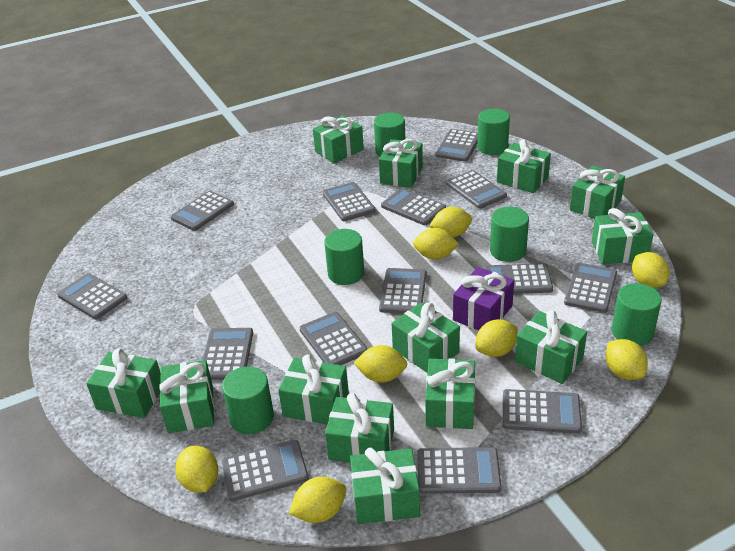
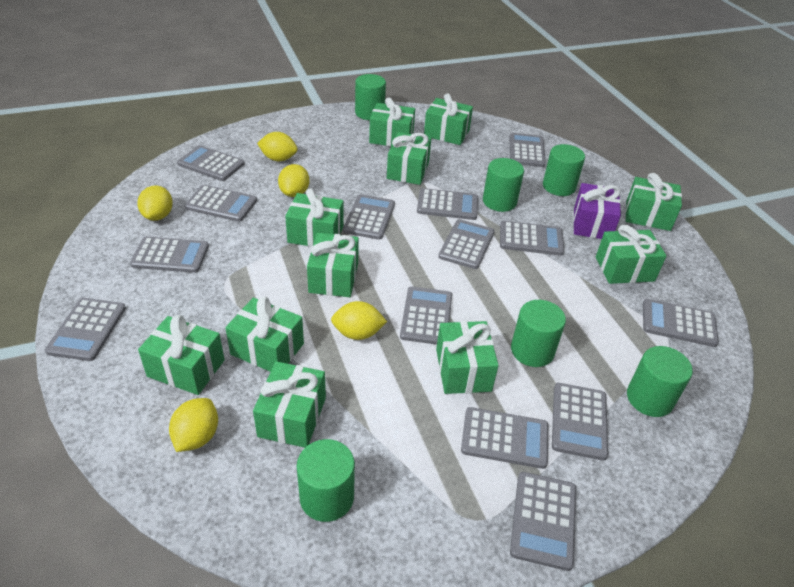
green gift: [86,348,161,418] [160,360,214,433] [278,354,349,425] [313,115,364,163] [325,393,394,463] [350,448,420,524] [379,139,423,188] [392,302,460,373] [425,359,475,429] [497,139,551,193] [515,311,587,384] [570,166,625,219] [592,208,654,265] = 13 -> [138,315,225,395] [225,297,304,372] [253,361,326,448] [285,188,344,247] [307,233,359,297] [369,98,415,146] [387,132,431,185] [424,93,473,145] [436,321,499,394] [596,225,667,284] [625,173,682,231] = 11
yellow lemon: [175,446,218,493] [289,477,346,523] [354,345,407,383] [413,228,459,260] [429,207,472,237] [475,319,518,357] [605,339,648,380] [632,252,670,288] = 8 -> [137,186,173,221] [169,398,218,452] [257,132,298,161] [278,164,309,197] [331,301,387,340] = 5

